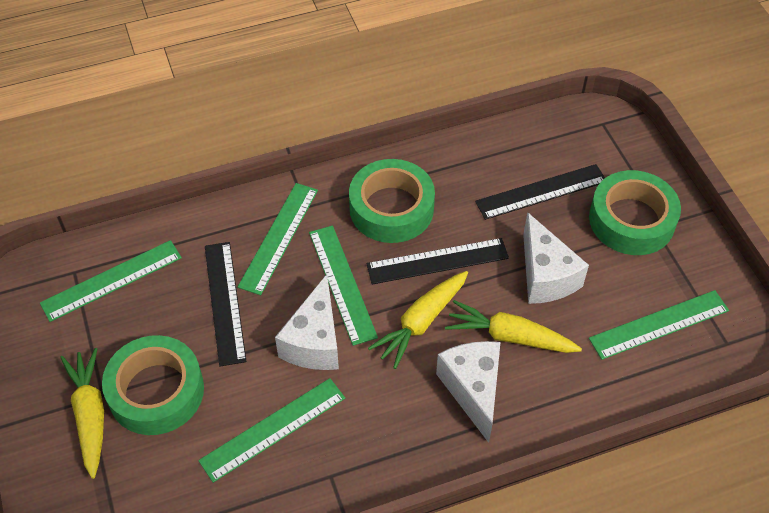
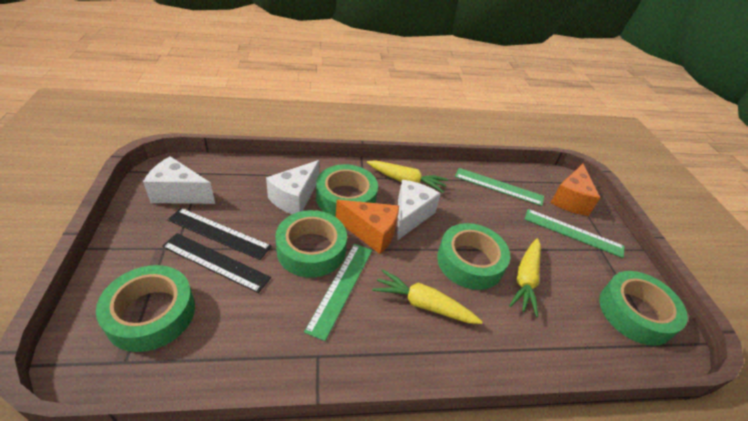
black ruler: [205,242,247,367] [366,238,509,284] [475,164,605,220] = 3 -> [162,233,271,293] [167,208,272,260] = 2
green ruler: [40,240,182,322] [198,378,345,483] [238,183,318,295] [309,226,378,346] [589,290,729,360] = 5 -> [304,244,372,341] [455,168,544,206] [525,209,625,258] = 3
green tape: [102,335,204,435] [349,159,435,243] [589,170,681,255] = 3 -> [96,265,195,352] [275,210,347,278] [316,164,378,217] [437,223,510,290] [599,271,688,346] = 5
orange cheese: none = 0 -> [336,200,399,254] [550,164,600,216] = 2

